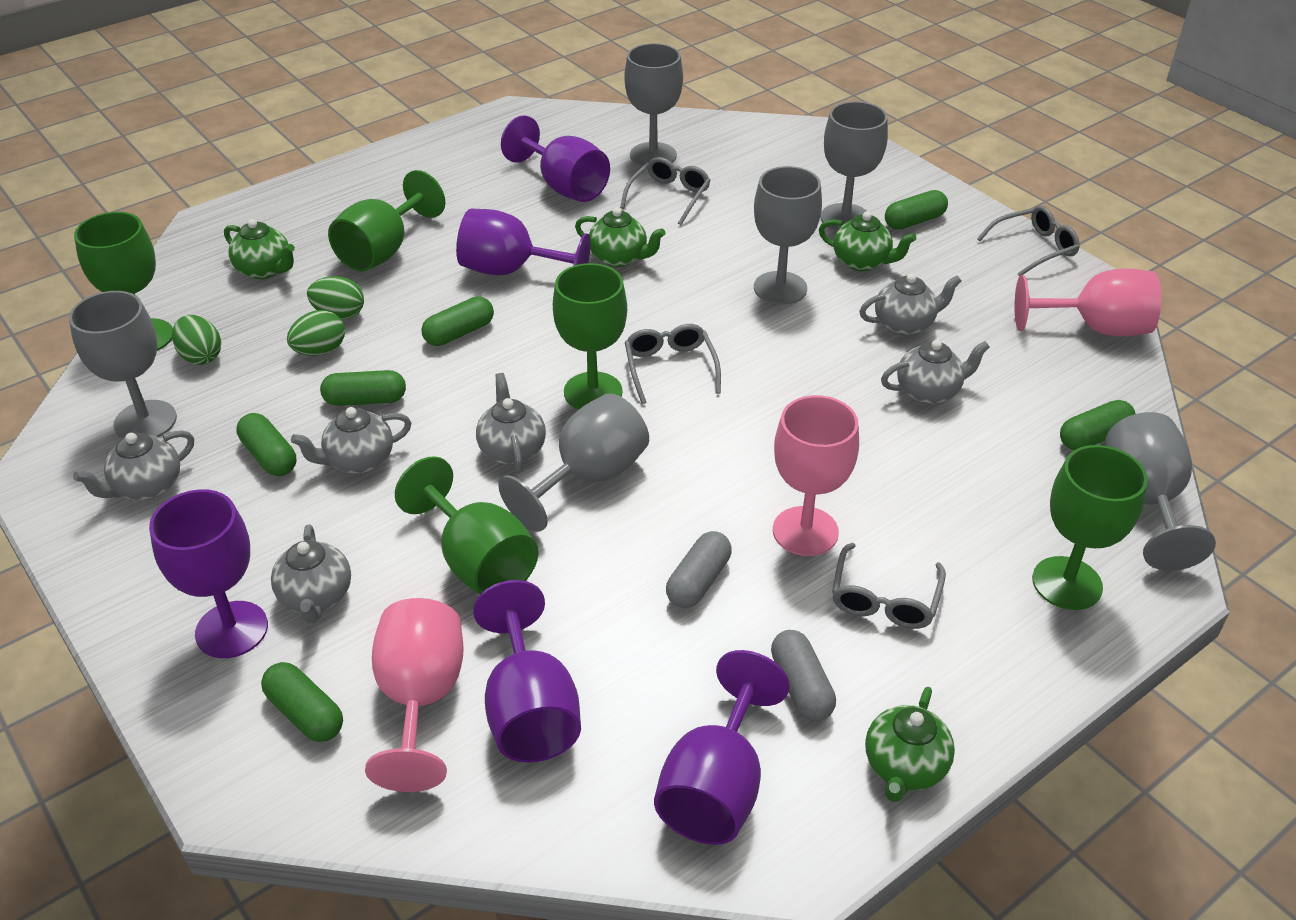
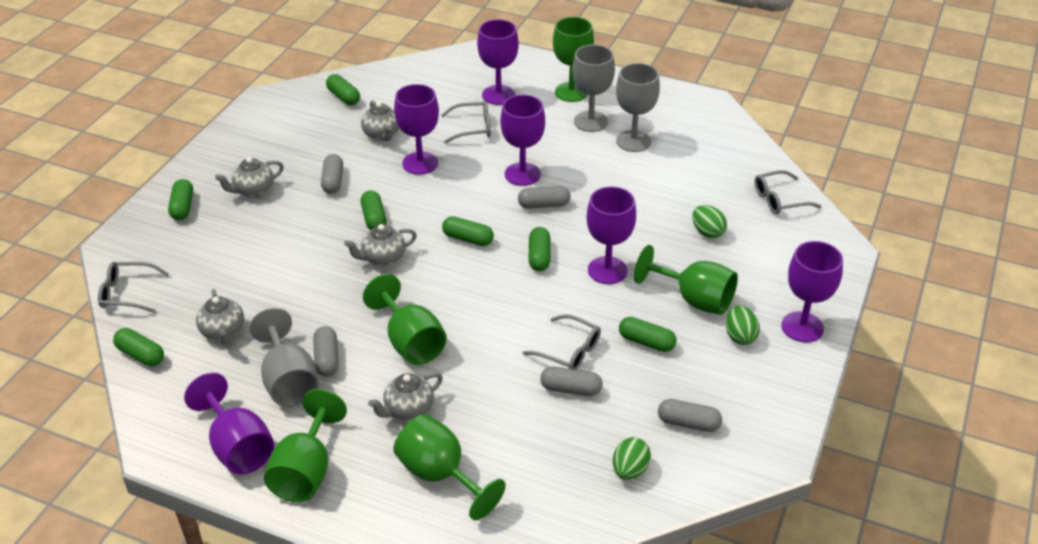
green capsule: [236,413,296,476] [261,662,343,742] [320,370,406,406] [421,296,494,346] [885,190,948,230] [1060,400,1136,450] = 6 -> [113,328,164,366] [168,179,193,220] [326,74,360,105] [361,190,387,230] [442,216,494,246] [529,227,550,271] [619,317,677,352] = 7
green teapot: [224,219,295,279] [575,208,665,267] [819,212,916,271] [865,687,955,802] = 4 -> none = 0
grey capsule: [666,531,732,608] [771,630,836,721] = 2 -> [313,326,339,377] [321,154,343,194] [518,186,571,209] [540,367,603,396] [658,399,722,432] = 5
grey goblet: [69,291,177,438] [498,393,649,532] [624,43,683,167] [754,166,822,305] [820,101,888,231] [1105,412,1216,571] = 6 -> [249,308,319,407] [572,45,615,132] [616,63,660,152] = 3
grey teapot: [73,430,194,500] [271,525,351,624] [291,407,411,474] [476,373,546,473] [859,273,961,336] [881,340,990,404] = 6 -> [196,289,244,344] [215,157,284,198] [344,224,417,266] [361,100,399,141] [368,372,443,421] = 5
pink goblet: [365,598,464,792] [773,395,859,556] [1015,268,1161,336] = 3 -> none = 0
purple goblet: [149,489,268,658] [456,209,591,275] [473,580,581,763] [501,115,610,202] [654,650,790,845] = 5 -> [184,373,274,475] [394,84,439,175] [477,19,519,105] [500,95,545,186] [587,186,636,284] [781,241,843,342] = 6

